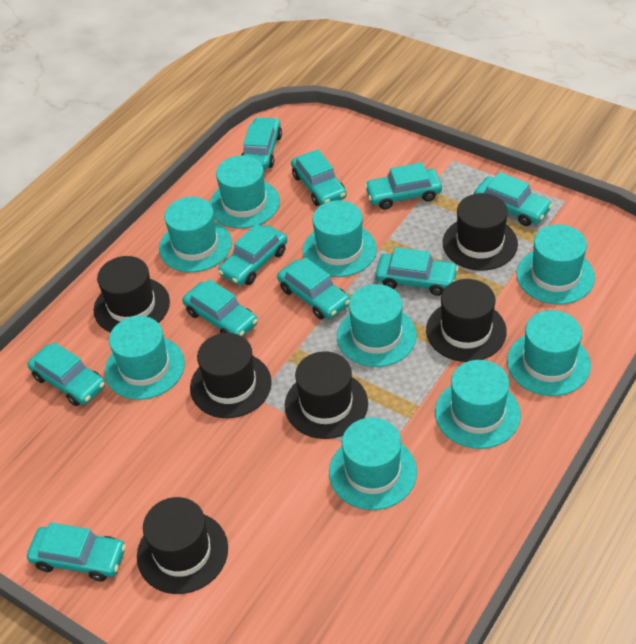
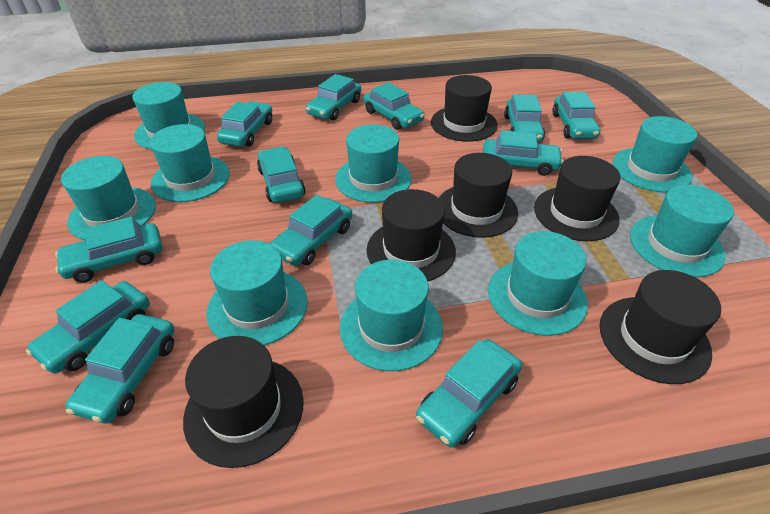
turquoise car: [27,342,106,406] [27,522,126,582] [182,279,258,337] [218,224,287,286] [241,117,282,170] [277,257,350,319] [291,149,347,206] [365,162,442,210] [375,247,459,296] [474,172,552,226] = 10 -> [26,280,150,374] [55,216,162,283] [65,314,174,424] [217,101,272,147] [257,147,306,203] [270,195,352,266] [306,74,361,120] [363,82,425,130] [416,339,522,447] [483,130,563,176] [504,94,545,142] [552,92,600,139] = 12

